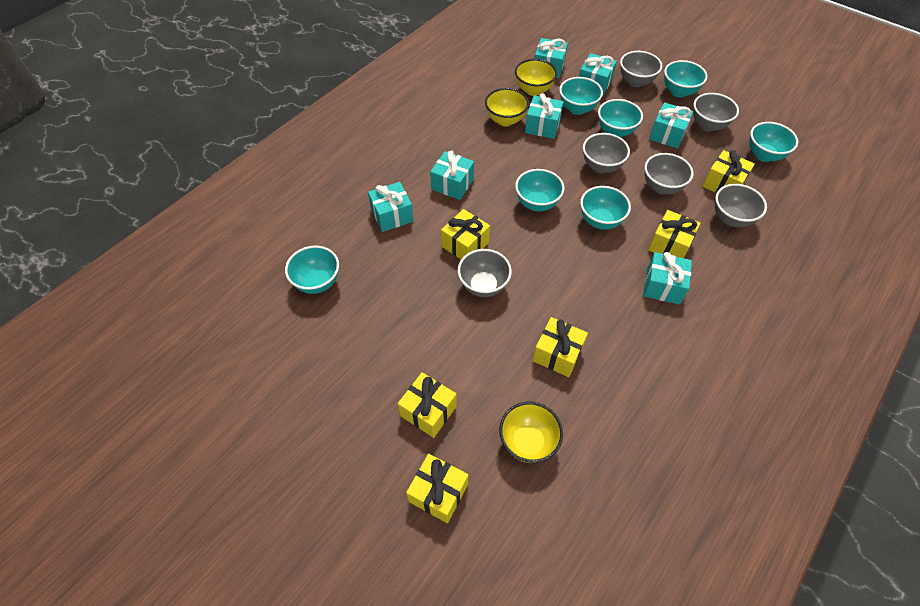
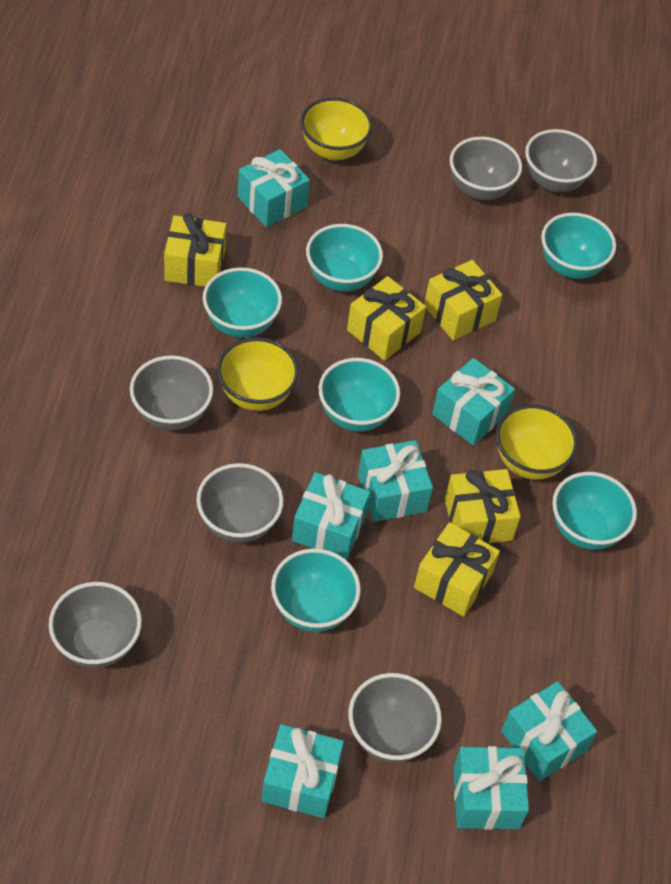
turquoise bowl: [285,246,339,294] [515,169,564,211] [559,77,603,115] [580,186,631,230] [598,99,643,137] [664,60,708,97] [749,122,798,162] = 7 -> [203,267,282,338] [271,548,361,632] [306,224,383,292] [318,358,400,432] [541,213,616,279] [552,472,637,550] = 6
yellow gift: [398,372,457,438] [406,454,468,523] [441,209,490,259] [533,317,588,377] [648,210,700,258] [702,150,755,193] = 6 -> [164,213,226,287] [347,276,426,361] [414,522,500,617] [424,260,502,341] [445,469,521,544] = 5

